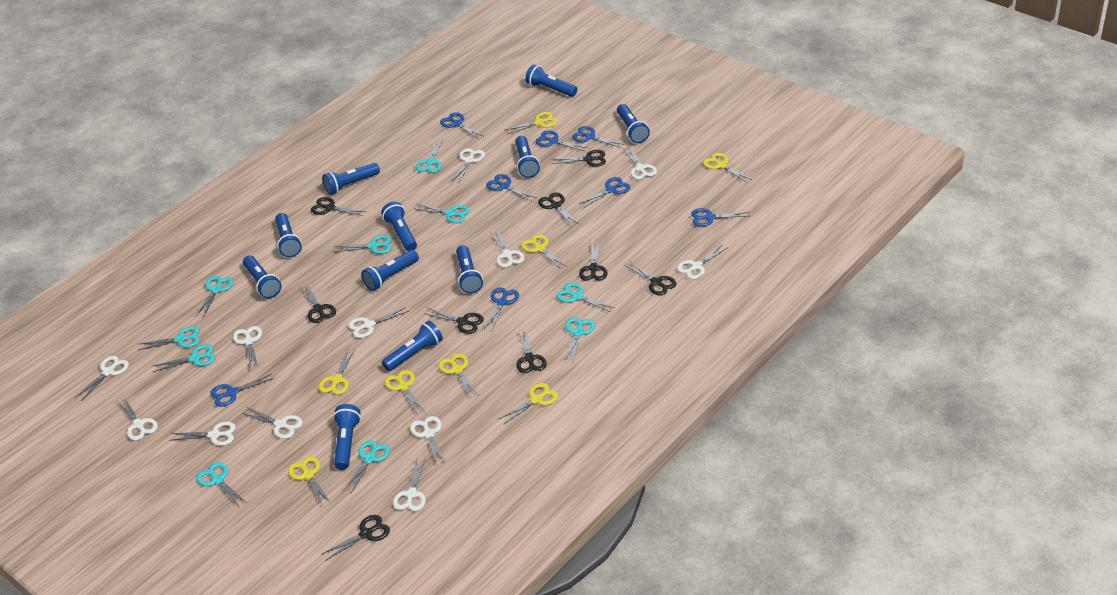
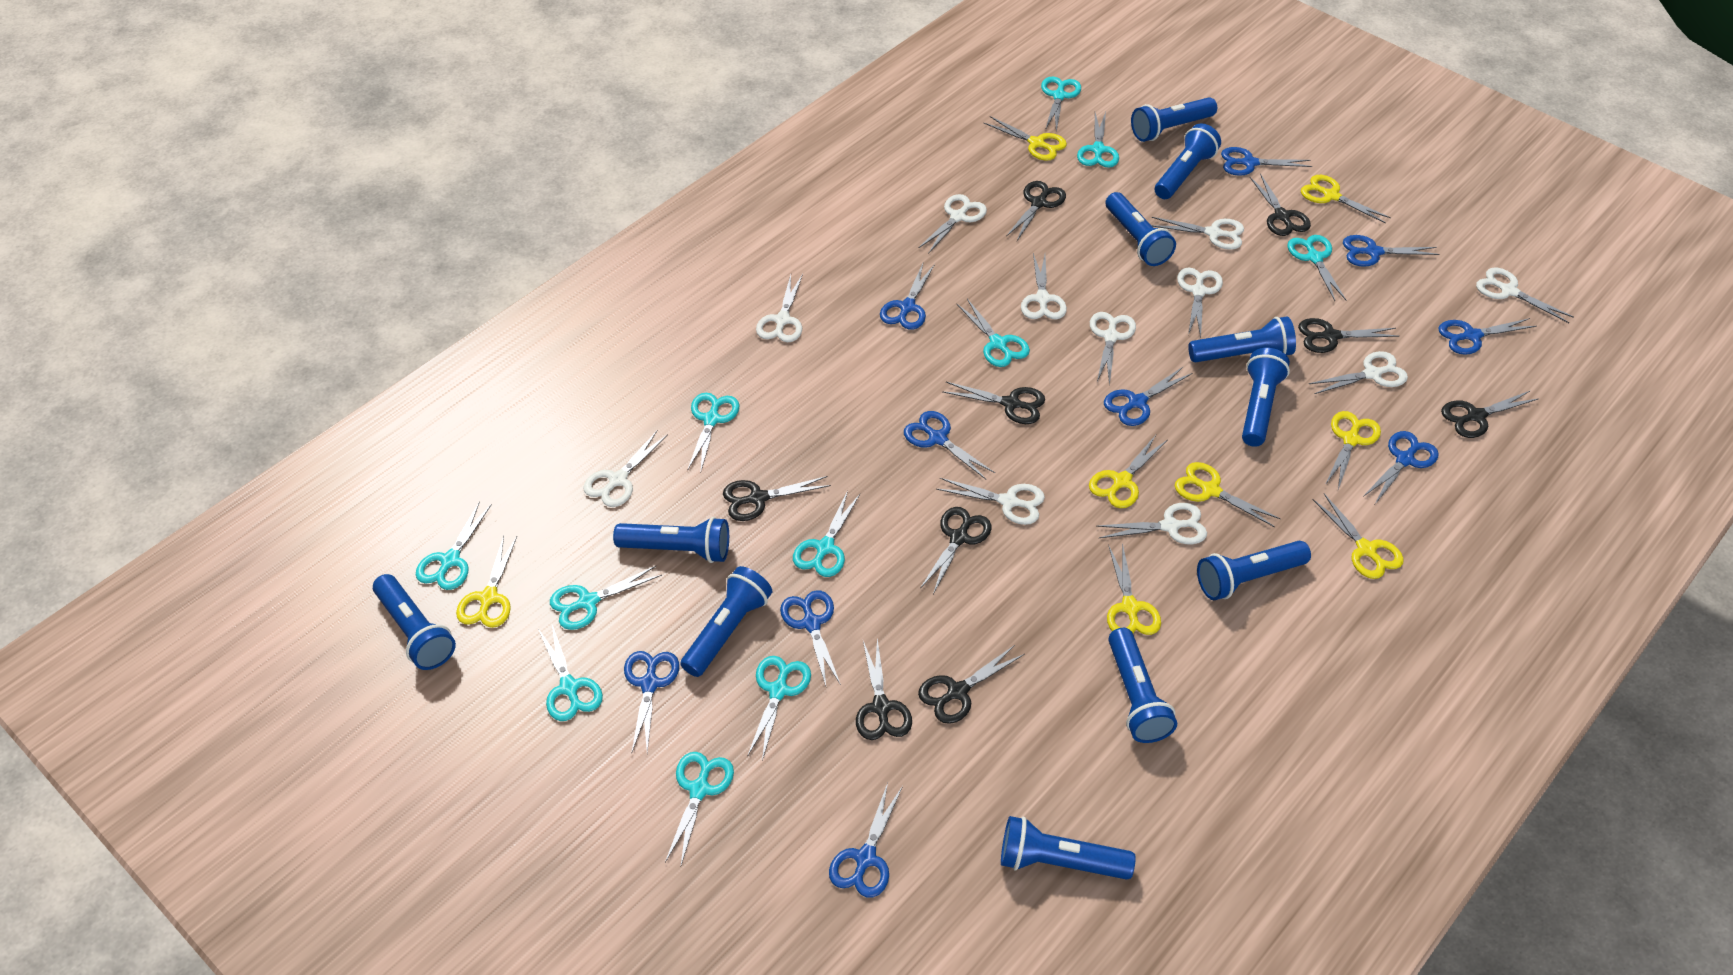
blue scissors: [210,374,274,407] [440,112,483,139] [484,287,519,330] [486,174,536,201] [535,130,588,151] [572,126,625,148] [579,177,630,208] [691,208,748,227] = 8 -> [624,651,679,753] [780,590,841,686] [829,783,903,898] [880,264,935,330] [904,411,995,479] [1104,367,1192,426] [1221,147,1312,176] [1343,235,1440,267] [1363,431,1439,504] [1439,318,1537,355] = 10
turquoise scissors: [139,327,200,350] [153,345,215,372] [196,276,233,318] [197,462,247,506] [334,235,391,254] [344,441,390,493] [416,139,443,173] [416,204,470,223] [557,283,614,312] [565,317,595,361] = 10 -> [416,501,492,590] [538,625,603,721] [550,566,662,630] [665,752,734,865] [687,393,739,473] [747,656,811,760] [793,490,860,577] [957,299,1030,367] [1041,77,1081,131] [1077,112,1119,168] [1288,235,1346,301] = 11
white scissors: [75,356,129,400] [117,397,158,440] [169,422,236,446] [233,326,262,370] [242,407,303,439] [348,307,409,338] [393,459,426,511] [410,416,446,466] [452,148,485,182] [491,230,524,268] [623,145,657,180] [677,244,728,279] = 12 -> [583,430,668,507] [756,274,803,342] [918,194,987,254] [936,478,1045,525] [1021,253,1067,319] [1090,312,1136,386] [1096,503,1207,544] [1151,217,1244,250] [1177,268,1223,337] [1309,351,1408,394] [1476,268,1574,323] = 11

